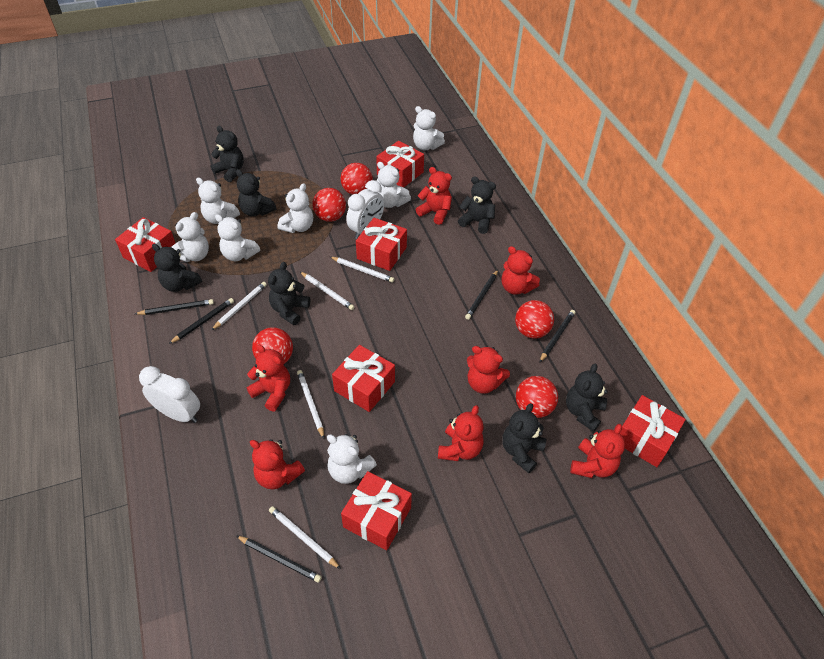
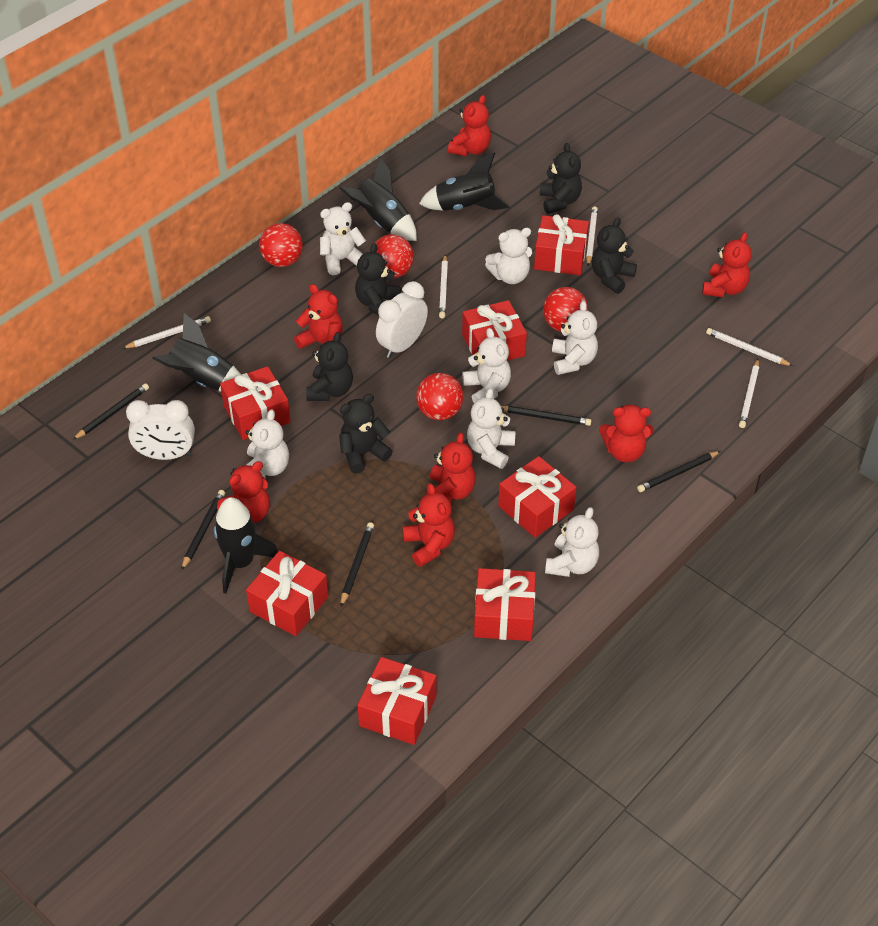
black rocket: none = 0 -> [152,313,241,392] [214,497,278,593] [339,157,417,241] [419,152,510,211] = 4
black teddy bear: [152,244,202,292] [210,126,244,182] [236,169,276,216] [268,262,310,325] [458,176,496,234] [502,403,546,473] [566,364,608,432] = 7 -> [306,332,353,401] [339,394,393,474] [355,243,401,315] [540,143,582,214] [592,218,637,294] = 5
red ball: [252,328,293,364] [313,188,346,222] [341,163,373,195] [515,300,554,339] [516,376,558,418] = 5 -> [259,223,303,267] [375,234,414,278] [416,373,463,420] [543,287,588,332] = 4
red gift: [115,217,176,272] [332,345,395,412] [341,471,412,550] [356,218,407,271] [376,141,424,188] [620,395,686,467] = 6 -> [220,366,291,440] [246,551,328,636] [357,657,437,745] [462,300,527,361] [474,568,536,641] [498,456,576,538] [534,214,589,275] = 7

